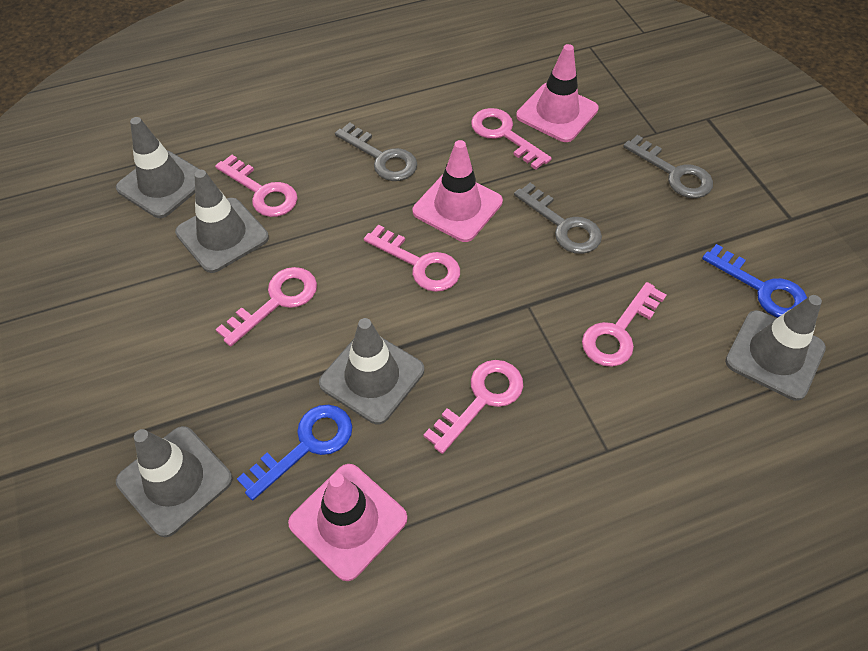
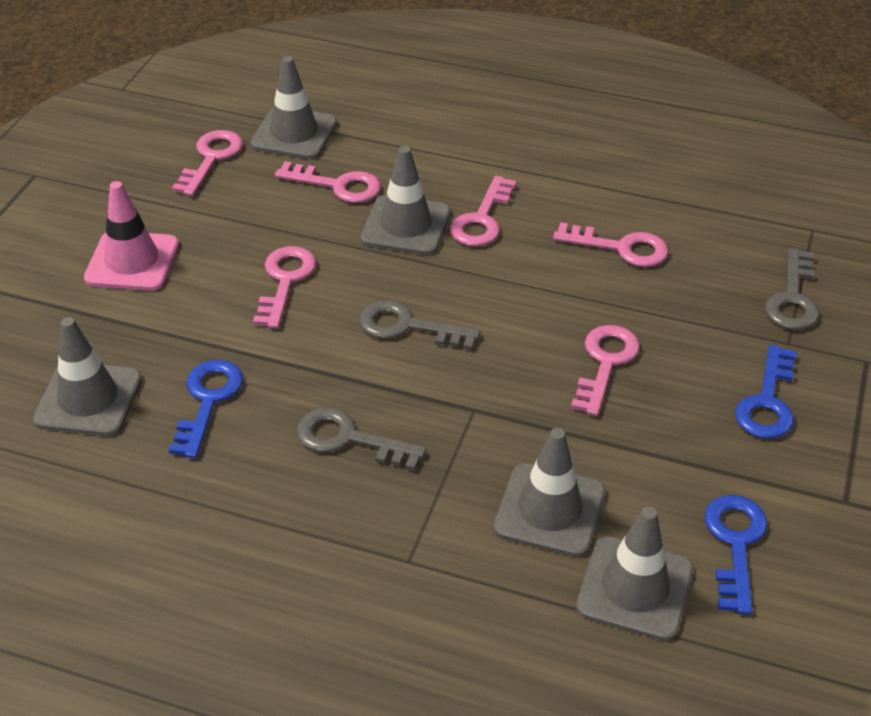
blue key: [237,405,352,501] [702,244,807,318] = 2 -> [169,360,243,458] [704,495,767,615] [735,345,796,439] = 3
pink traffic cone: [288,464,407,581] [413,140,503,242] [516,44,599,142] = 3 -> [84,181,179,291] = 1

